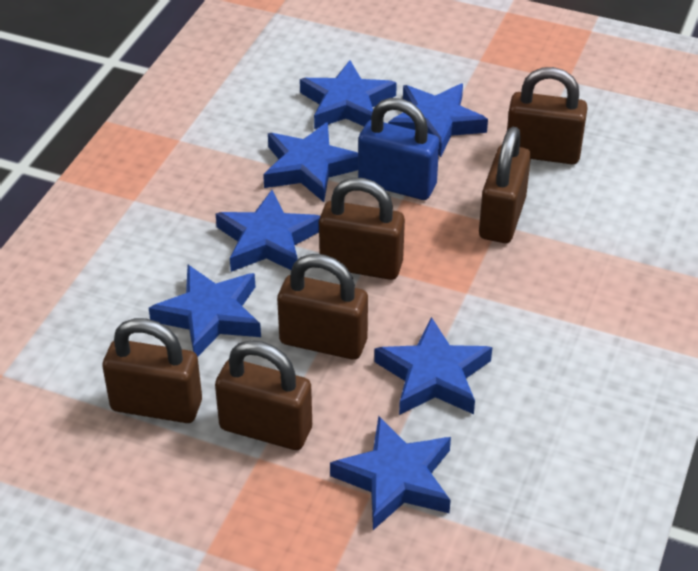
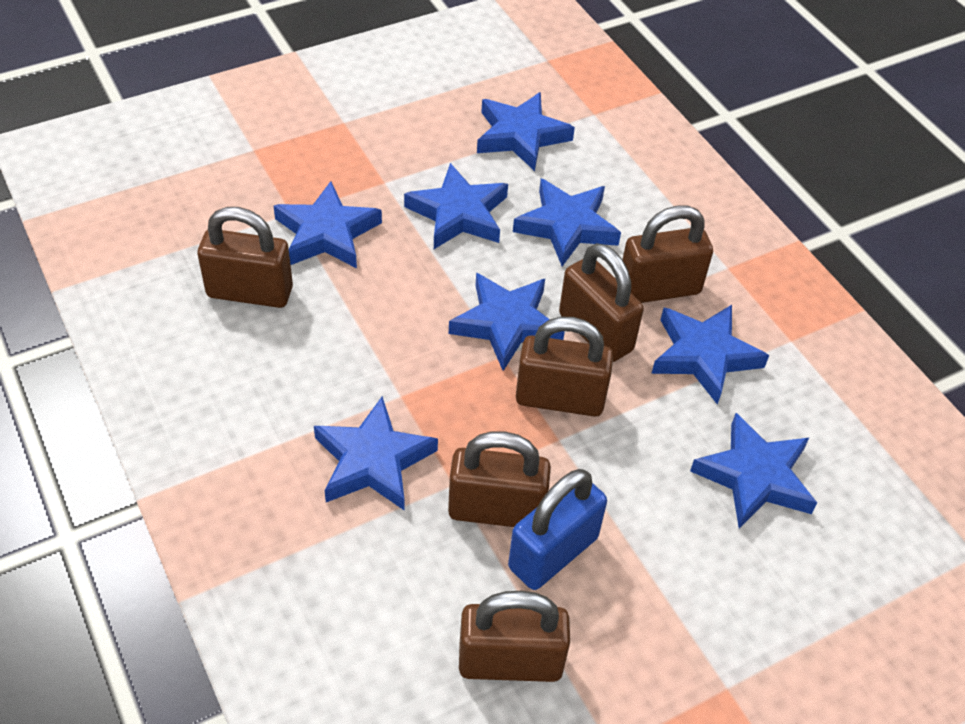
blue star: [149,265,261,357] [216,190,320,272] [263,122,358,202] [300,60,397,129] [330,416,451,530] [374,317,492,415] [388,84,488,157] = 7 -> [273,181,382,268] [314,396,438,511] [404,163,508,249] [449,273,565,371] [477,92,575,171] [513,178,621,266] [651,305,769,405] [690,413,817,528] = 8

